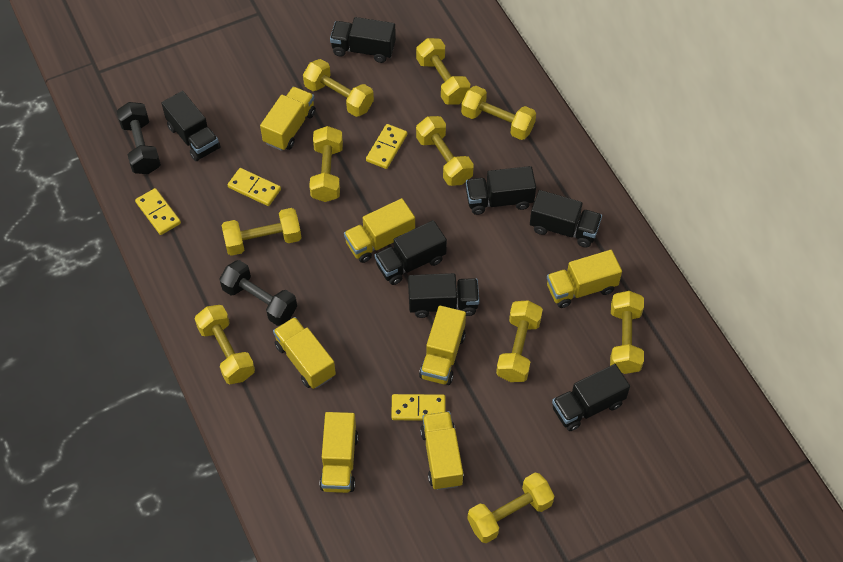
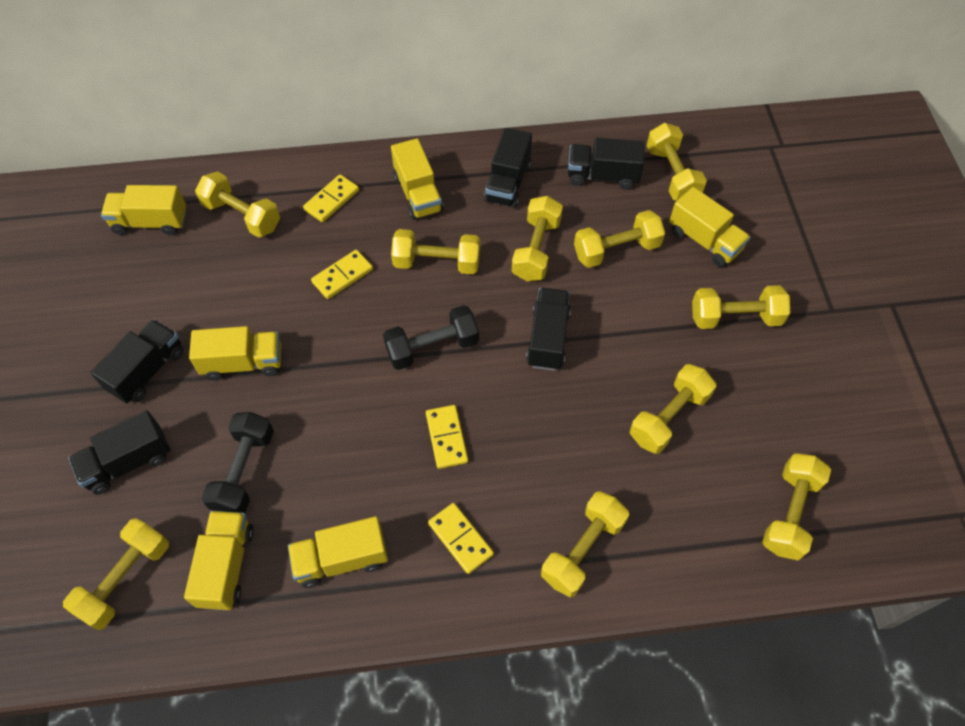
black truck: [161,91,220,161] [330,17,396,63] [375,220,447,285] [408,273,479,318] [466,166,536,215] [530,190,602,248] [552,364,630,431] = 7 -> [69,410,170,494] [91,320,184,403] [484,128,532,208] [526,288,571,371] [568,138,645,190] = 5
yellow truck: [260,86,316,151] [273,317,336,389] [319,412,358,493] [344,198,415,263] [419,305,466,385] [420,411,464,490] [547,250,622,308] = 7 -> [101,185,186,235] [184,511,254,610] [189,326,281,380] [288,516,388,588] [391,138,444,220] [669,187,751,267] = 6

